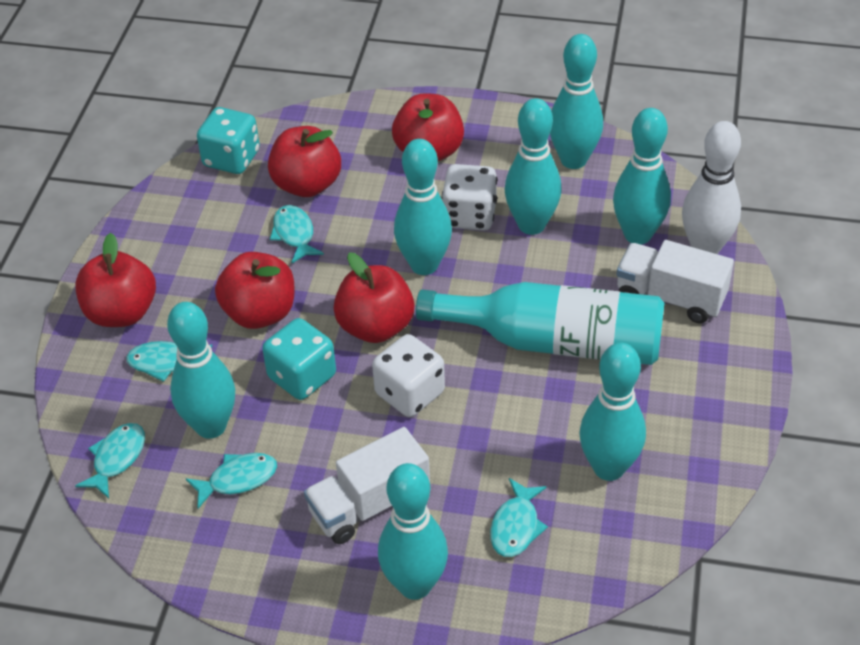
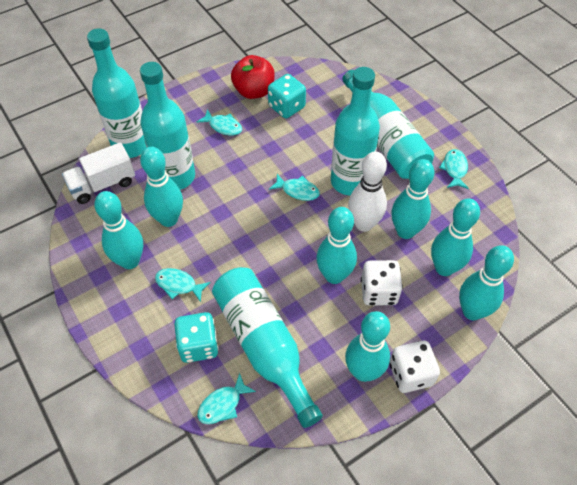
red apple: [75,233,156,327] [215,252,294,329] [268,126,341,197] [333,252,414,343] [392,93,464,161] = 5 -> [231,55,275,99] = 1
turquoise bottle: [416,282,664,365] = 1 -> [87,28,147,158] [140,62,195,190] [212,267,323,428] [331,67,380,195] [342,70,434,179] = 5
white truck: [304,427,430,544] [616,240,734,323] = 2 -> [62,142,135,204] = 1

